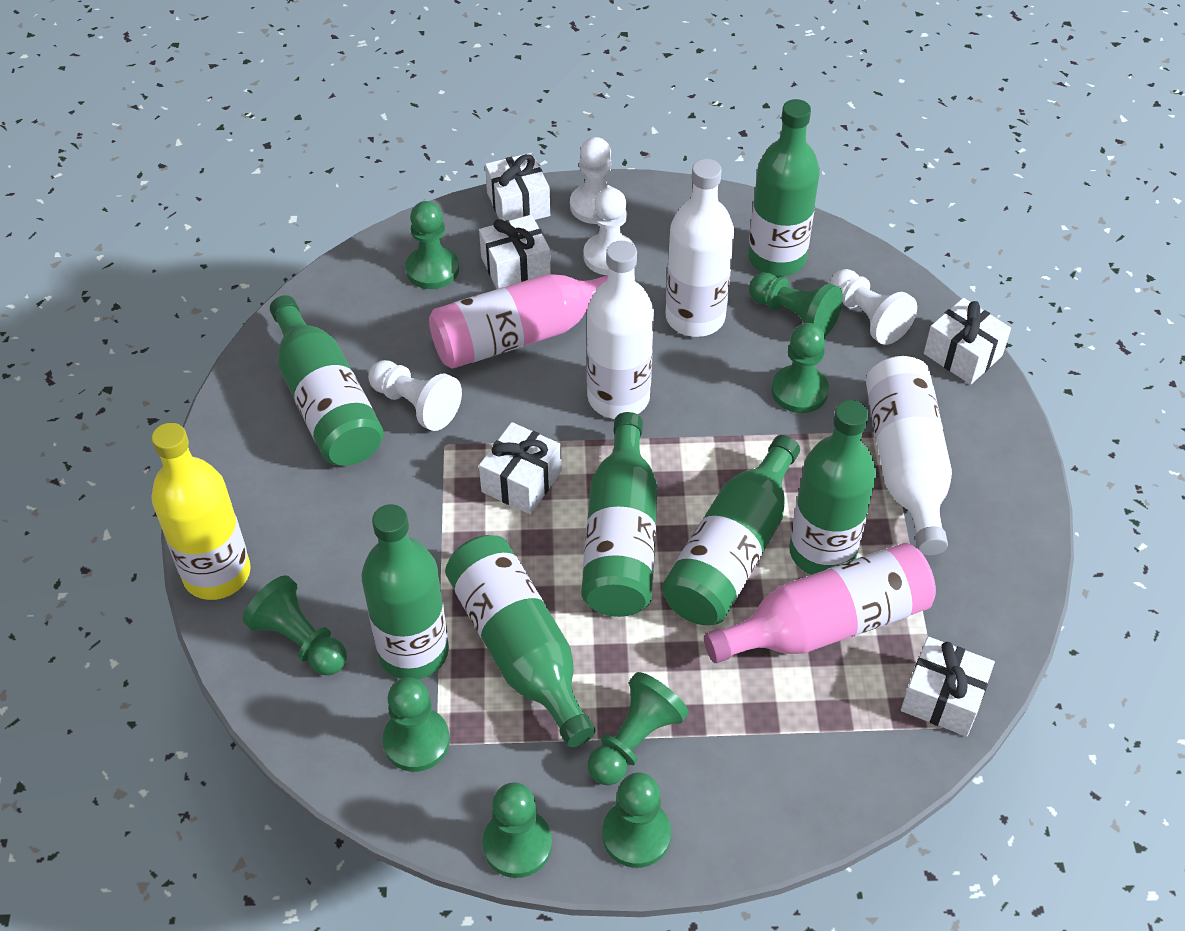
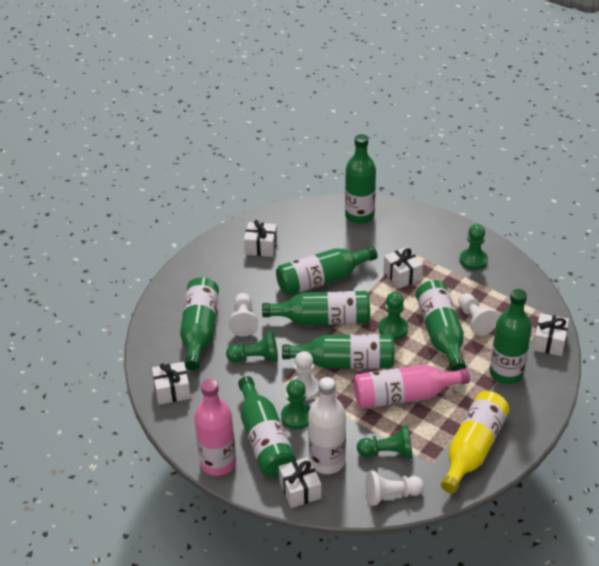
green bottle: [270,295,384,466] [361,504,449,679] [445,535,595,747] [581,412,658,617] [662,435,800,625] [748,99,820,276] [789,400,876,575] = 7 -> [180,277,219,371] [238,376,296,478] [262,291,370,325] [276,246,377,296] [282,334,394,369] [345,134,376,224] [416,280,466,371] [490,289,532,384] = 8
green pawn: [243,575,347,675] [382,677,450,772] [405,201,459,289] [483,783,552,878] [588,672,689,785] [602,773,671,868] [749,272,843,336] [771,323,829,413] = 8 -> [226,332,278,362] [281,380,310,429] [357,425,413,458] [379,292,408,340] [460,224,488,270] = 5
white bottle: [587,241,654,419] [666,159,734,337] [866,356,952,556] = 3 -> [308,377,346,474] = 1

